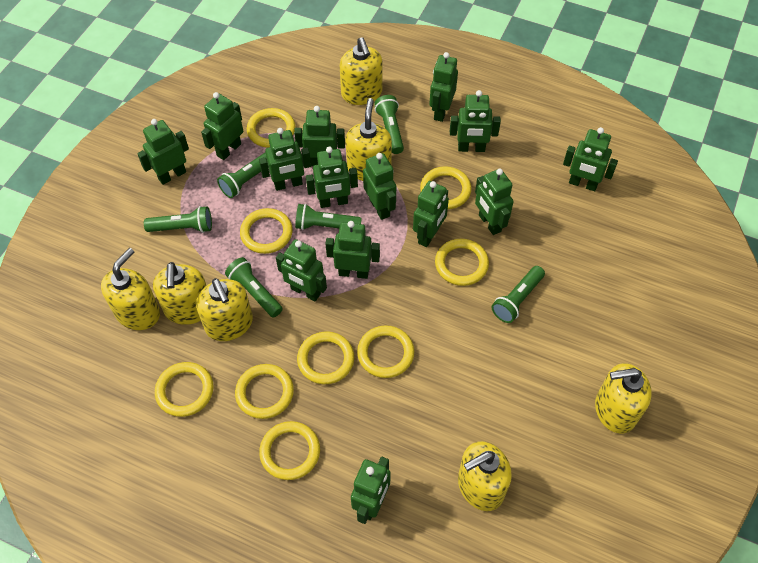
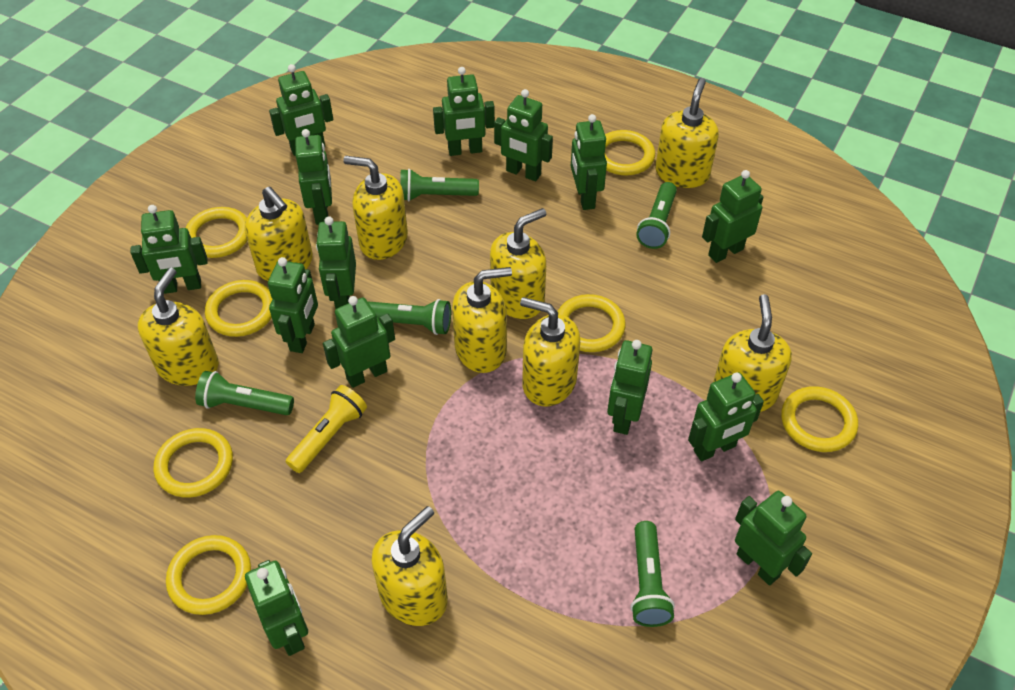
green flashlight: [144,206,212,233] [217,152,267,198] [225,257,283,318] [295,204,362,230] [374,95,404,154] [491,266,545,323] = 6 -> [195,371,294,415] [367,299,451,335] [400,169,479,201] [631,521,675,627] [636,182,677,249] = 5
yellow flashlight: none = 0 -> [286,385,367,473] = 1
yellow ring: [155,362,214,417] [235,364,294,419] [240,208,293,254] [247,108,296,148] [259,421,320,480] [297,331,354,384] [357,325,414,378] [420,166,472,209] [435,239,489,286] = 9 -> [154,428,233,498] [166,535,251,615] [186,207,247,258] [205,280,272,337] [558,294,626,352] [604,130,655,175] [781,386,858,452] = 7
yellow soap dispenser: [101,248,160,330] [153,262,207,325] [196,278,253,341] [340,37,383,105] [345,98,392,181] [458,441,512,511] [595,363,652,433] = 7 -> [138,268,219,386] [245,187,313,281] [343,156,408,260] [371,506,448,626] [452,267,512,373] [490,208,546,319] [520,297,580,406] [655,78,719,188] [713,294,792,412] = 9

